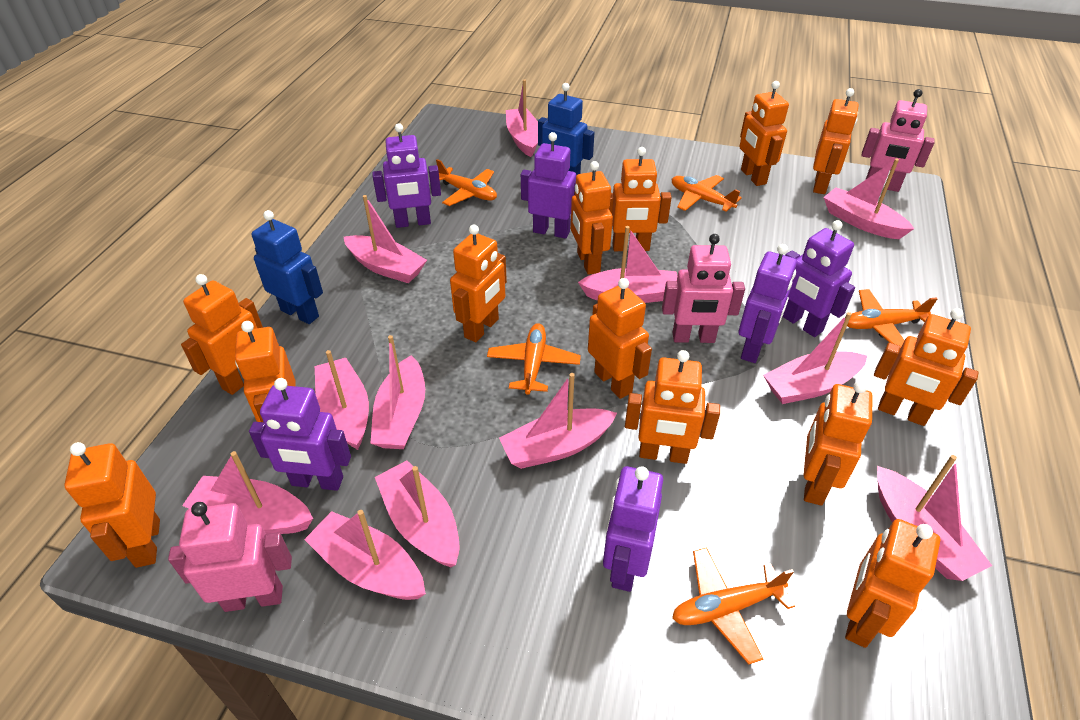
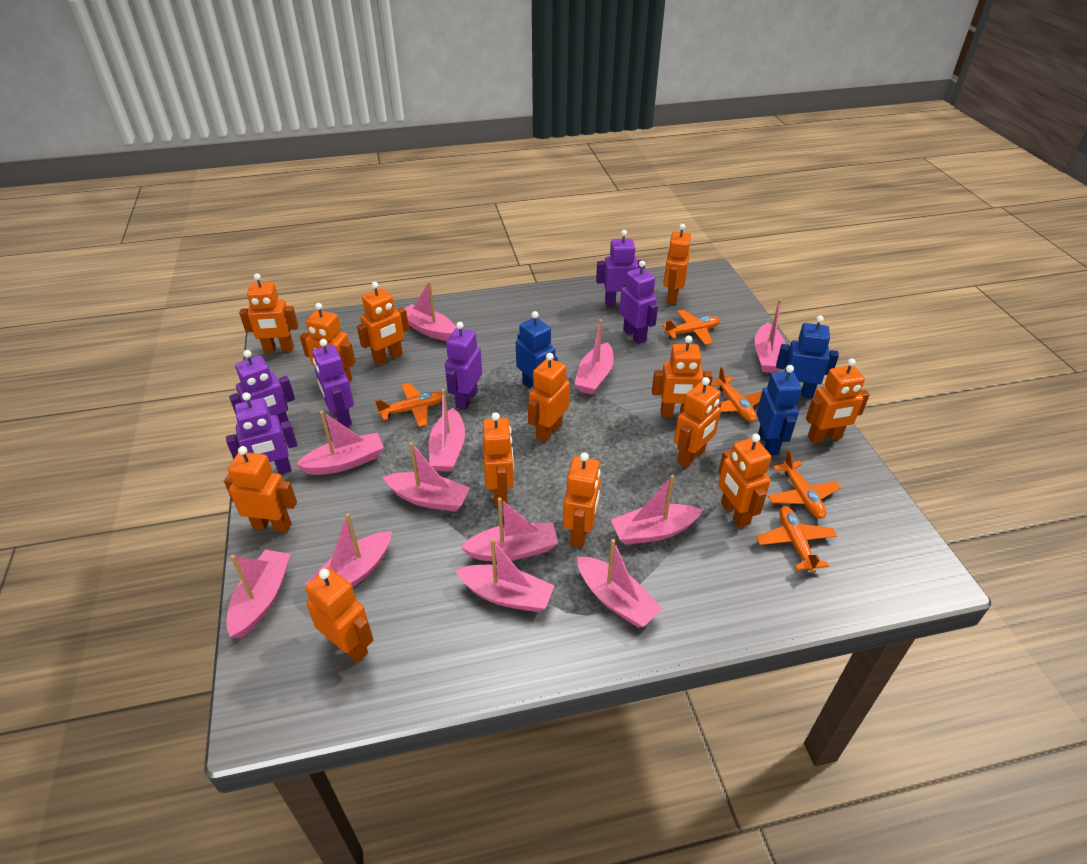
blue robot: [251,210,323,324] [538,83,594,176] = 2 -> [516,311,558,388] [757,365,802,455] [776,315,839,398] = 3
pink robot: [168,502,292,612] [662,234,745,343] [861,89,935,192] = 3 -> none = 0

